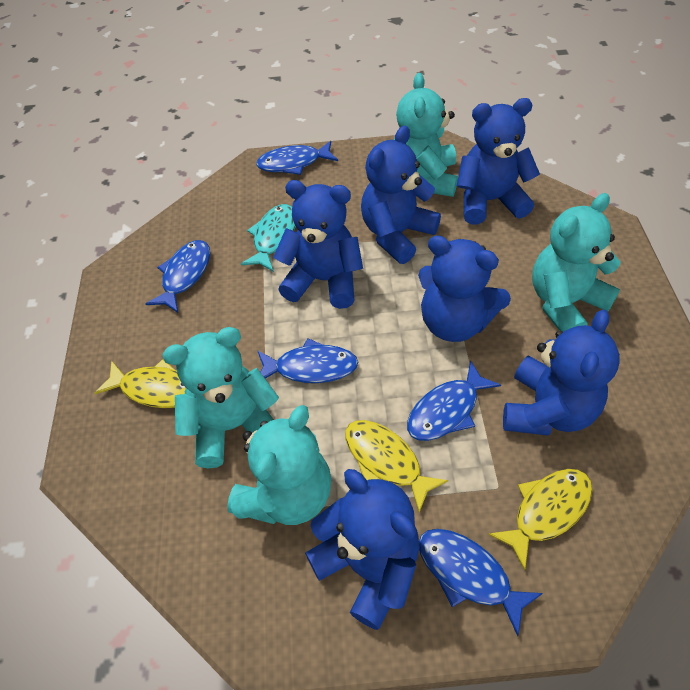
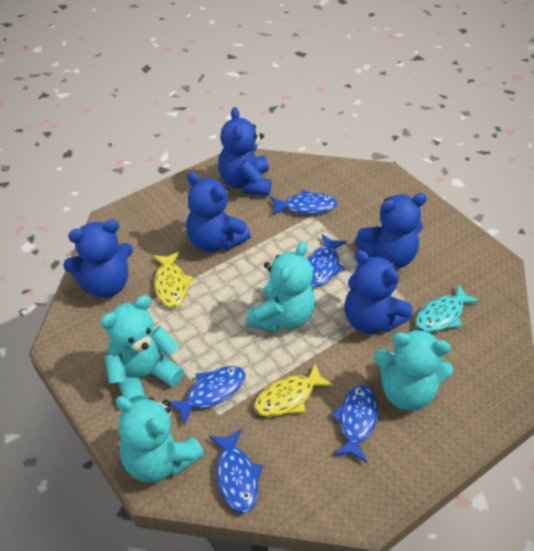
blue teddy bear: [274,180,363,309] [305,469,420,630] [361,126,441,264] [418,235,511,342] [457,98,540,225] [503,310,620,436] = 6 -> [63,219,133,298] [186,172,251,252] [218,107,271,196] [345,250,412,334] [355,193,427,268] = 5
yellow fish: [94,359,186,408] [345,420,449,512] [488,469,592,570] = 3 -> [152,251,193,308] [254,363,334,416] = 2

